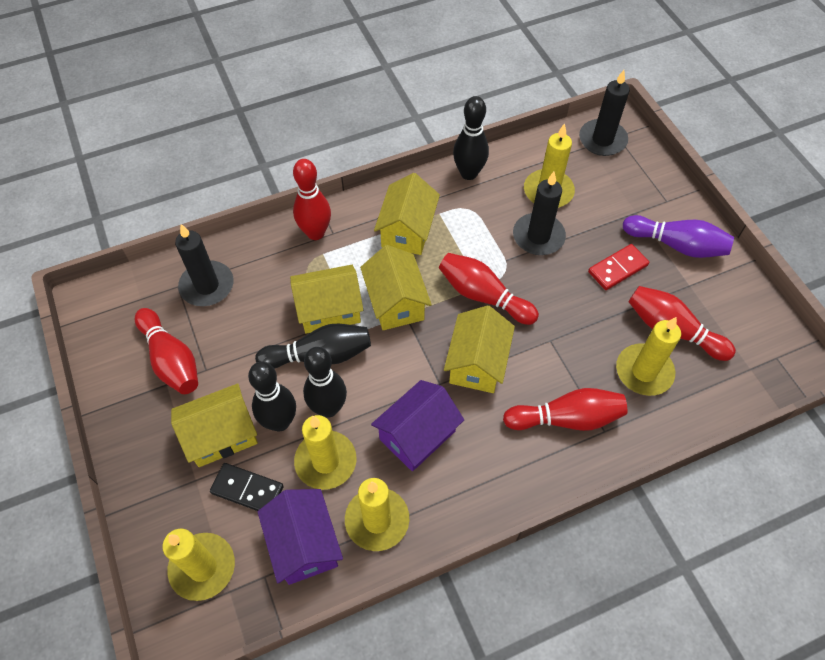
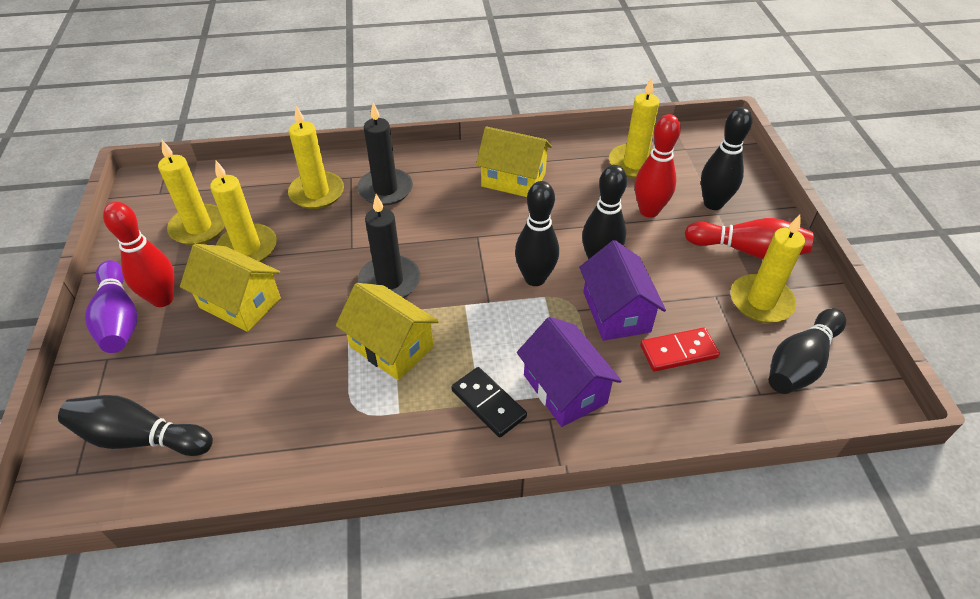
black bowling pin: [248,362,296,431] [255,324,371,369] [303,347,347,418] [453,96,489,180] = 4 -> [58,395,213,456] [515,181,559,286] [582,165,627,259] [701,107,752,210] [769,308,846,394] = 5
black candle: [175,224,234,306] [513,172,566,255] [579,70,630,156] = 3 -> [357,102,413,206] [358,194,420,298] = 2
red bowling pin: [135,308,198,394] [293,159,331,240] [439,253,539,325] [503,388,627,431] [628,286,736,361] = 5 -> [103,202,175,307] [635,114,681,218] [685,218,813,259] = 3
yellow house: [171,384,258,467] [290,265,363,334] [360,245,432,330] [374,173,440,255] [444,305,515,393] = 5 -> [180,244,281,332] [336,283,439,380] [476,126,552,197] = 3

